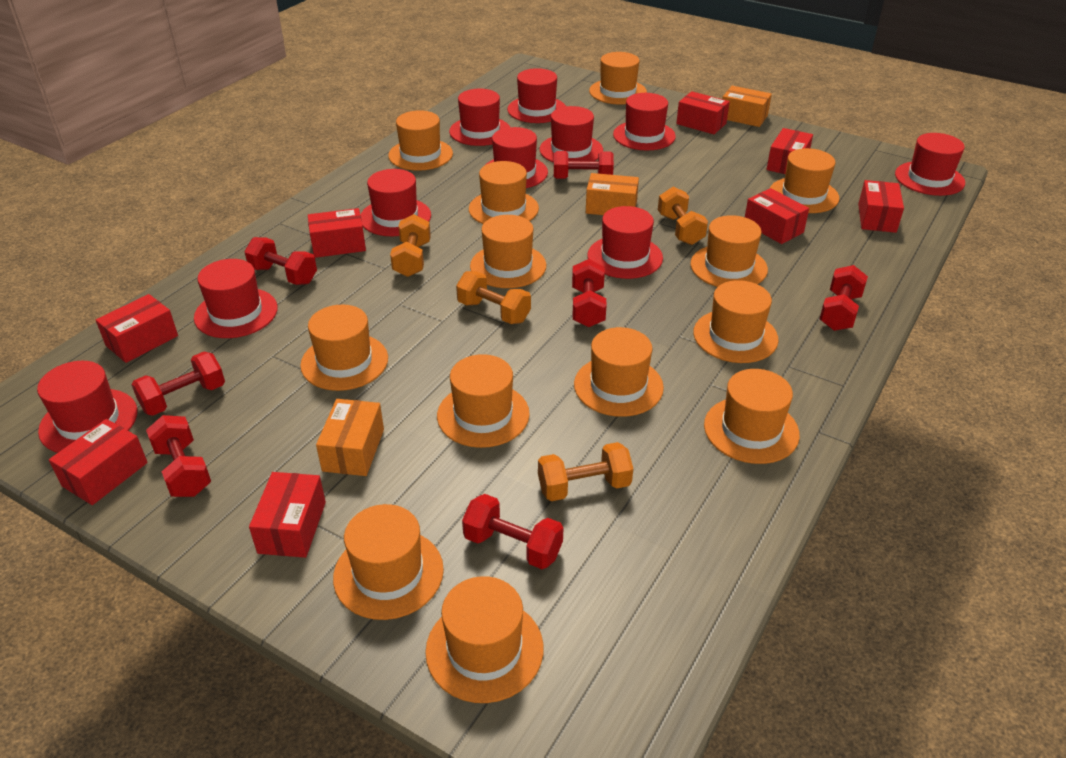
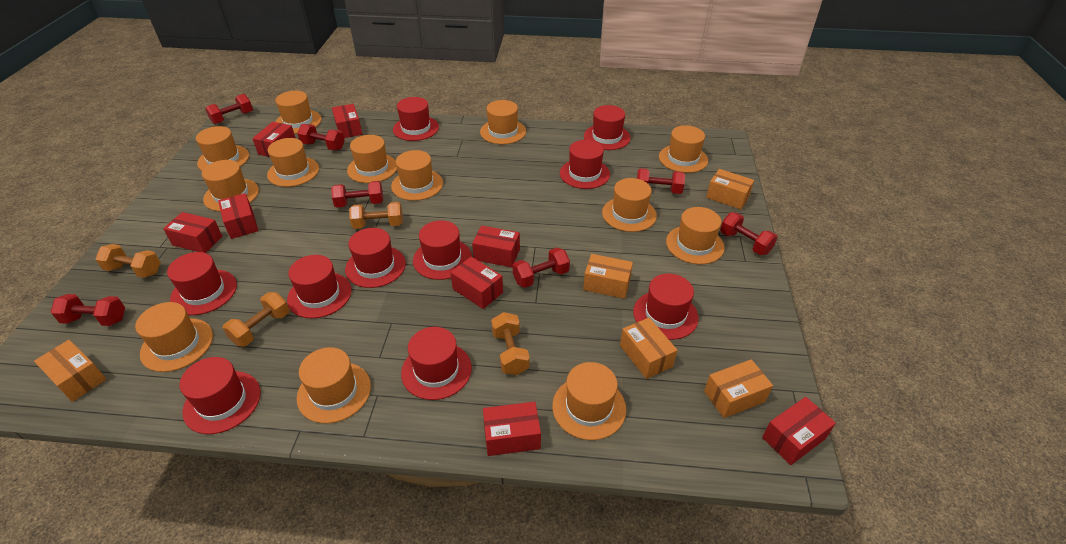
orange box: [316,399,384,476] [586,173,639,215] [722,86,772,127] = 3 -> [34,340,106,402] [583,254,633,299] [620,317,678,379] [704,359,773,418] [706,169,754,209] = 5

